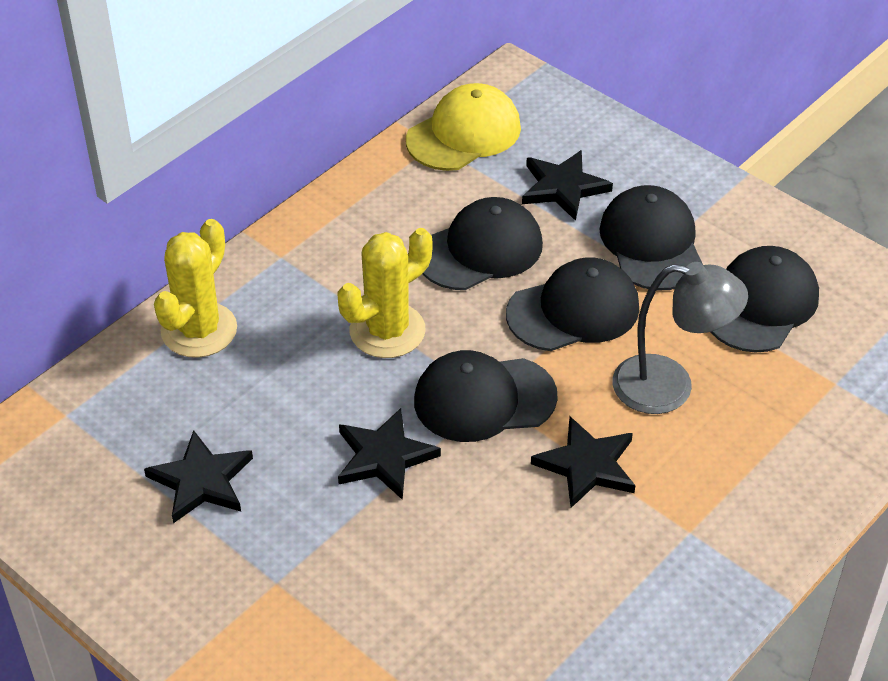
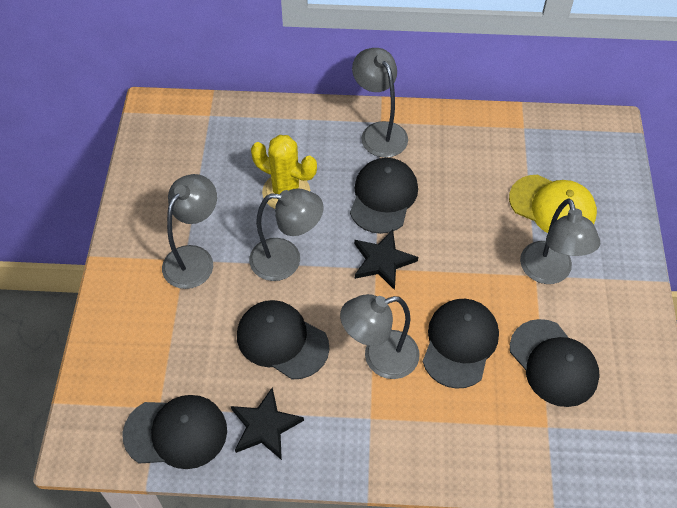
black star: [144,430,253,523] [338,408,441,500] [522,150,613,221] [531,416,635,508] = 4 -> [231,387,304,460] [354,230,418,290] = 2
grey lamp: [612,262,748,414] = 1 -> [162,174,217,289] [249,188,324,281] [340,294,419,379] [352,48,408,158] [520,198,600,284] = 5
yellow cactus: [154,219,237,358] [338,228,432,358] = 2 -> [251,135,317,209] = 1

